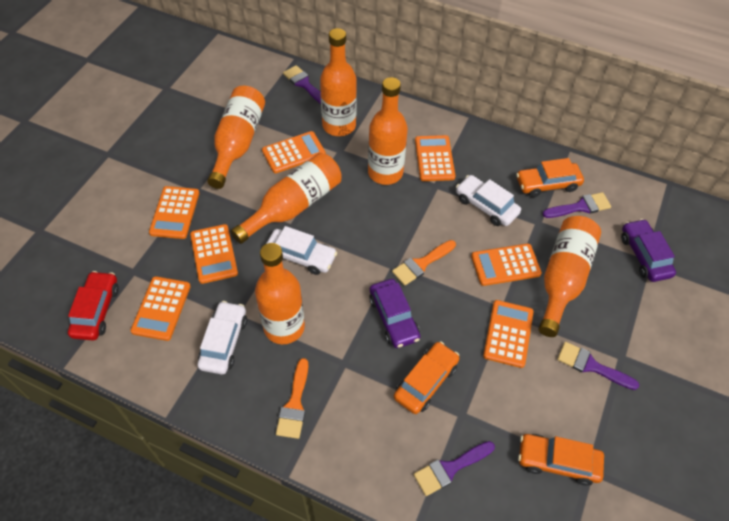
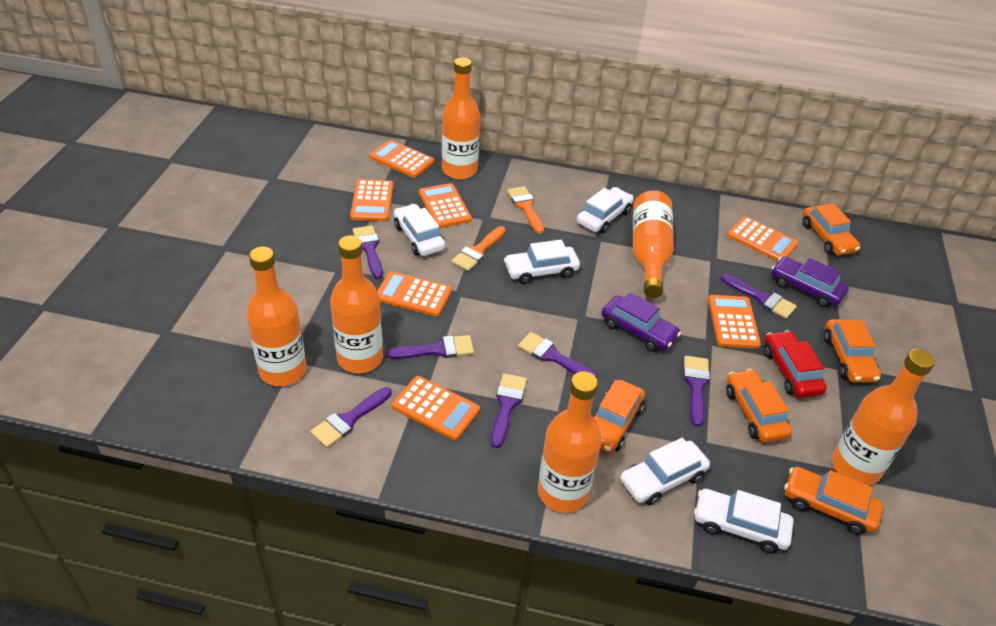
orange car: [394,341,459,414] [516,158,584,197] [518,434,604,486] = 3 -> [594,380,645,453] [726,369,792,443] [784,466,883,534] [803,203,860,255] [824,319,881,382] = 5
purple brush: [283,65,321,104] [414,441,495,496] [542,192,611,218] [557,342,639,390] = 4 -> [310,387,392,448] [352,225,383,279] [387,335,474,359] [491,373,527,448] [518,332,598,378] [683,356,710,427] [721,274,797,319] = 7
white car: [197,301,247,374] [266,226,337,275] [456,175,521,226] = 3 -> [394,204,445,256] [504,240,580,284] [577,187,633,233] [620,438,710,505] [694,489,793,553] = 5

